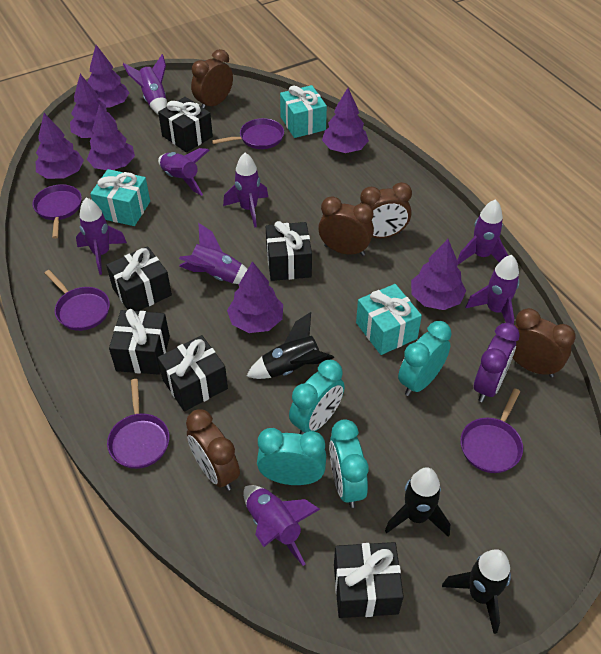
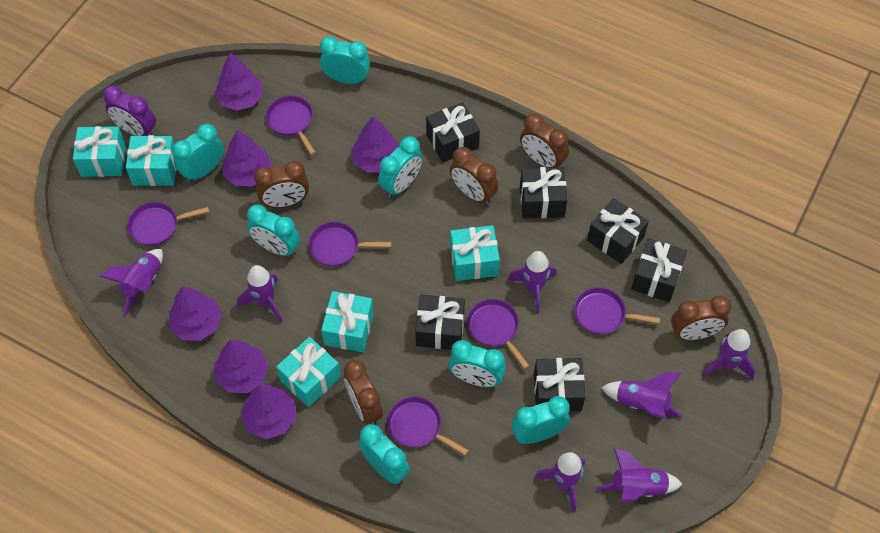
black rocket: [246,312,334,379] [385,467,450,537] [442,549,511,634] = 3 -> none = 0
purple pan: [32,184,82,239] [45,270,110,331] [107,379,170,469] [212,118,284,149] [460,388,523,473] = 5 -> [127,202,209,246] [266,95,315,155] [308,222,392,267] [387,396,469,455] [467,299,529,369] [574,287,660,334] = 6
purple rocket: [76,197,127,275] [123,54,167,115] [158,148,209,196] [179,223,248,284] [223,153,268,228] [243,485,320,566] [457,199,508,264] [466,255,519,325] = 8 -> [100,249,163,315] [237,265,283,323] [508,251,556,314] [534,452,585,512] [596,448,683,501] [601,372,682,419] [702,329,755,380] = 7
purple tree: [36,113,84,179] [70,74,116,138] [87,45,129,108] [87,104,135,170] [227,261,283,333] [322,88,369,153] [411,239,466,310] = 7 -> [169,286,222,341] [214,339,269,393] [215,53,263,111] [222,130,272,187] [241,385,296,439] [351,116,399,172] = 6
turquoise clock: [257,428,326,485] [289,360,345,435] [329,419,369,508] [398,321,451,396] = 4 -> [172,123,224,182] [247,204,300,257] [320,36,370,84] [358,424,410,484] [378,136,423,198] [448,340,506,387] [512,396,570,444] = 7
turquoise gift: [90,169,150,226] [280,85,327,138] [356,284,422,355] = 3 -> [73,126,126,177] [126,135,176,186] [276,337,341,407] [321,291,374,352] [450,225,500,281] = 5

